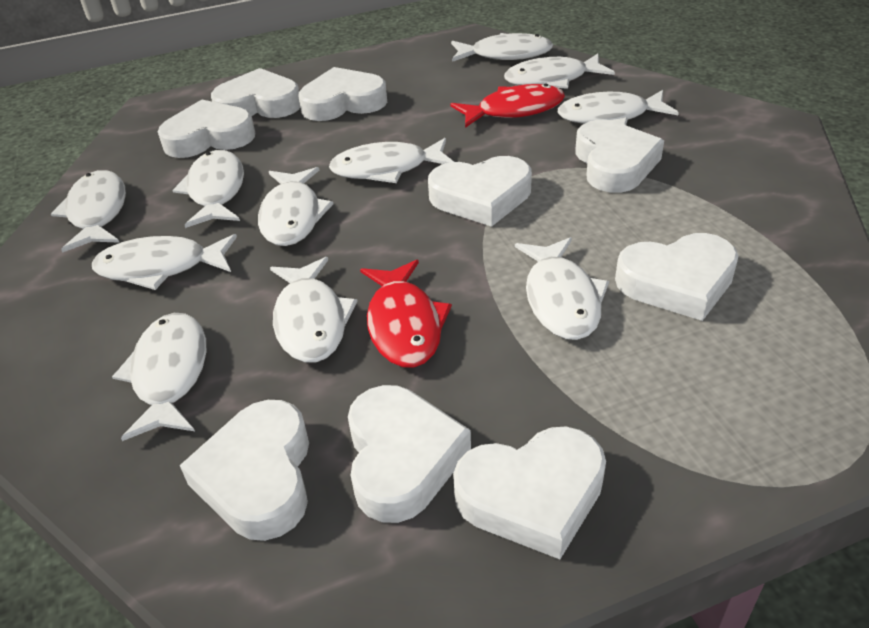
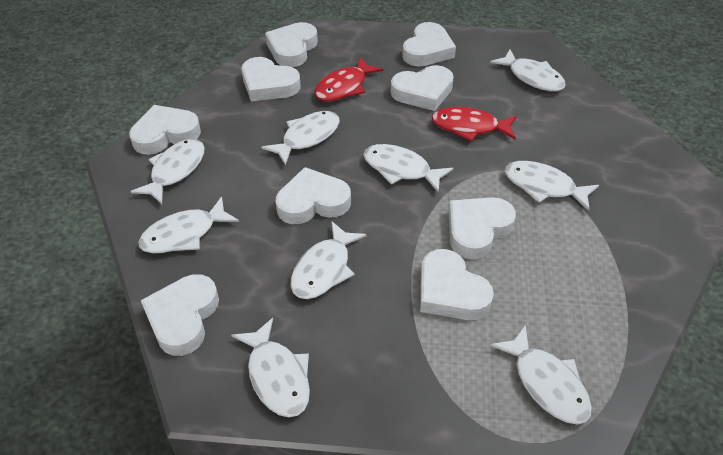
white fish: [51,170,126,253] [92,234,237,290] [112,313,206,441] [172,150,244,228] [258,167,334,246] [270,257,358,362] [329,138,454,183] [451,33,553,62] [504,54,615,89] [515,237,609,340] [558,90,679,125] = 11 -> [130,139,205,204] [138,197,239,254] [231,318,310,417] [261,111,340,165] [291,221,366,299] [363,144,453,193] [490,49,566,92] [490,325,592,425] [505,161,599,211] = 9

